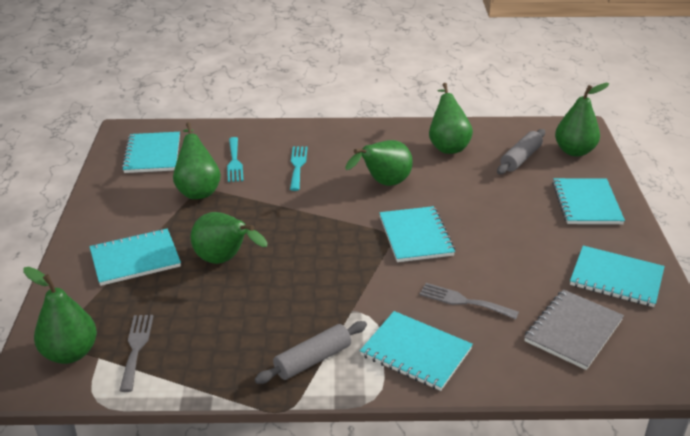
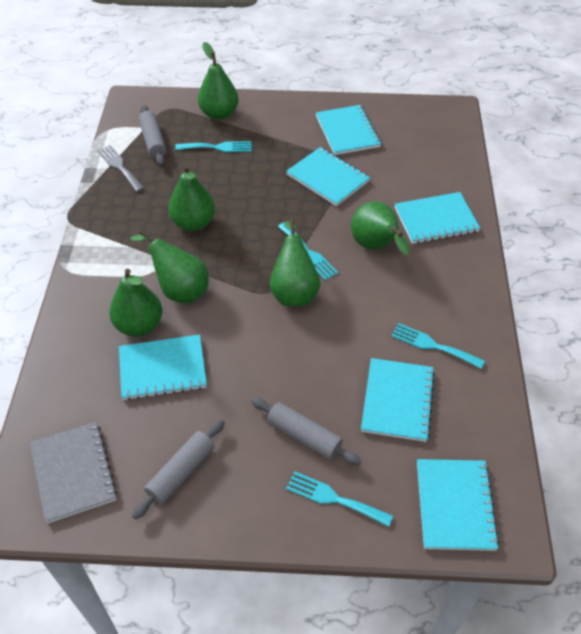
grey fork: [119,315,153,392] [419,283,519,319] = 2 -> [97,145,144,192] = 1
grey rolling pin: [254,321,367,384] [497,129,545,174] = 2 -> [132,419,225,519] [139,105,166,166] [251,398,361,465] = 3
turquoise fork: [227,137,244,182] [290,146,308,191] = 2 -> [175,141,252,152] [278,222,338,280] [286,472,393,527] [391,323,485,369] = 4

